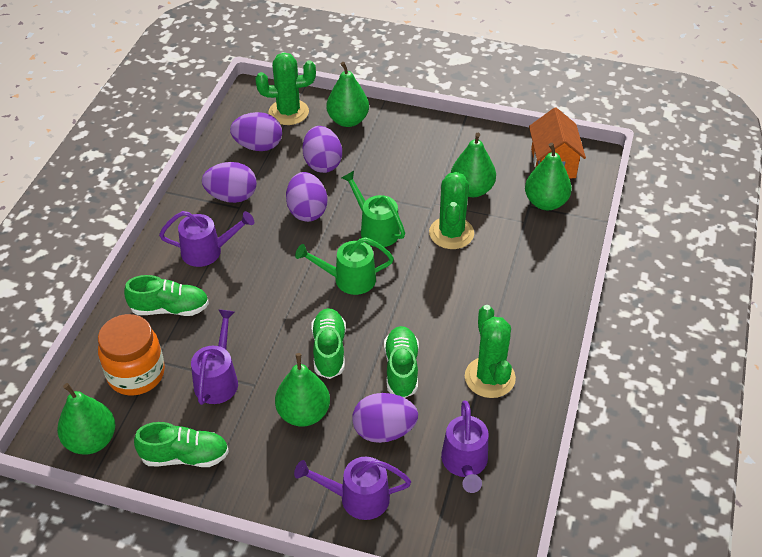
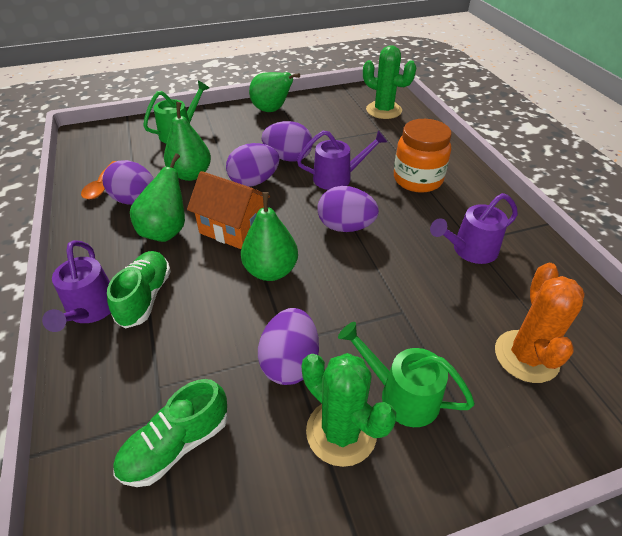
green cactus: [255,53,316,125] [429,172,474,249] [465,305,516,398] = 3 -> [302,353,396,467] [363,45,416,119] = 2
green pear: [57,383,115,454] [275,353,330,427] [326,62,369,127] [451,132,496,197] [525,143,572,211] = 5 -> [130,153,185,242] [164,102,211,181] [241,192,298,281] [249,72,300,112] = 4
green shoe: [124,275,209,316] [134,422,229,467] [311,308,346,379] [384,326,419,398] = 4 -> [107,251,171,329] [113,379,228,487] = 2
orange cactus: none = 0 -> [495,263,585,383] = 1
orange spoon: none = 0 -> [81,161,116,199] = 1
purple watering can: [159,211,254,267] [191,309,238,405] [294,457,411,520] [441,400,488,493] = 4 -> [42,240,111,332] [297,130,387,190] [430,193,518,264] = 3

